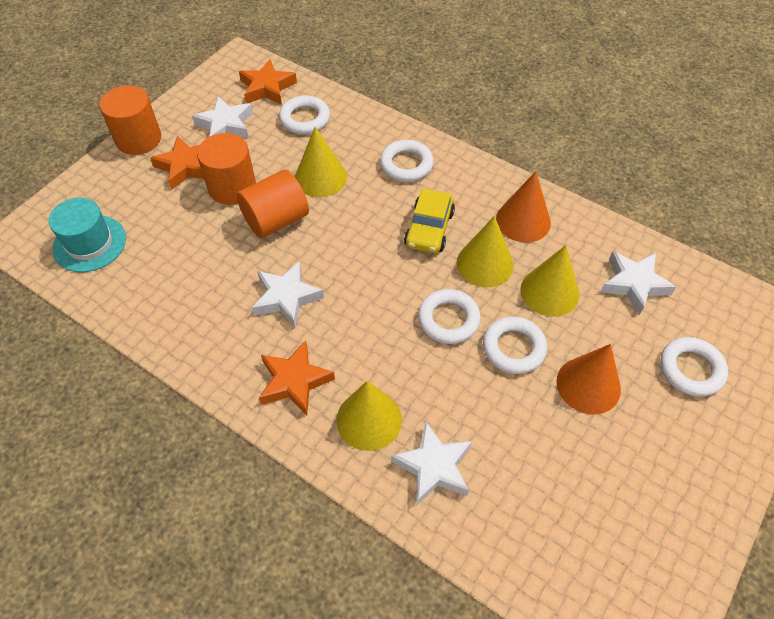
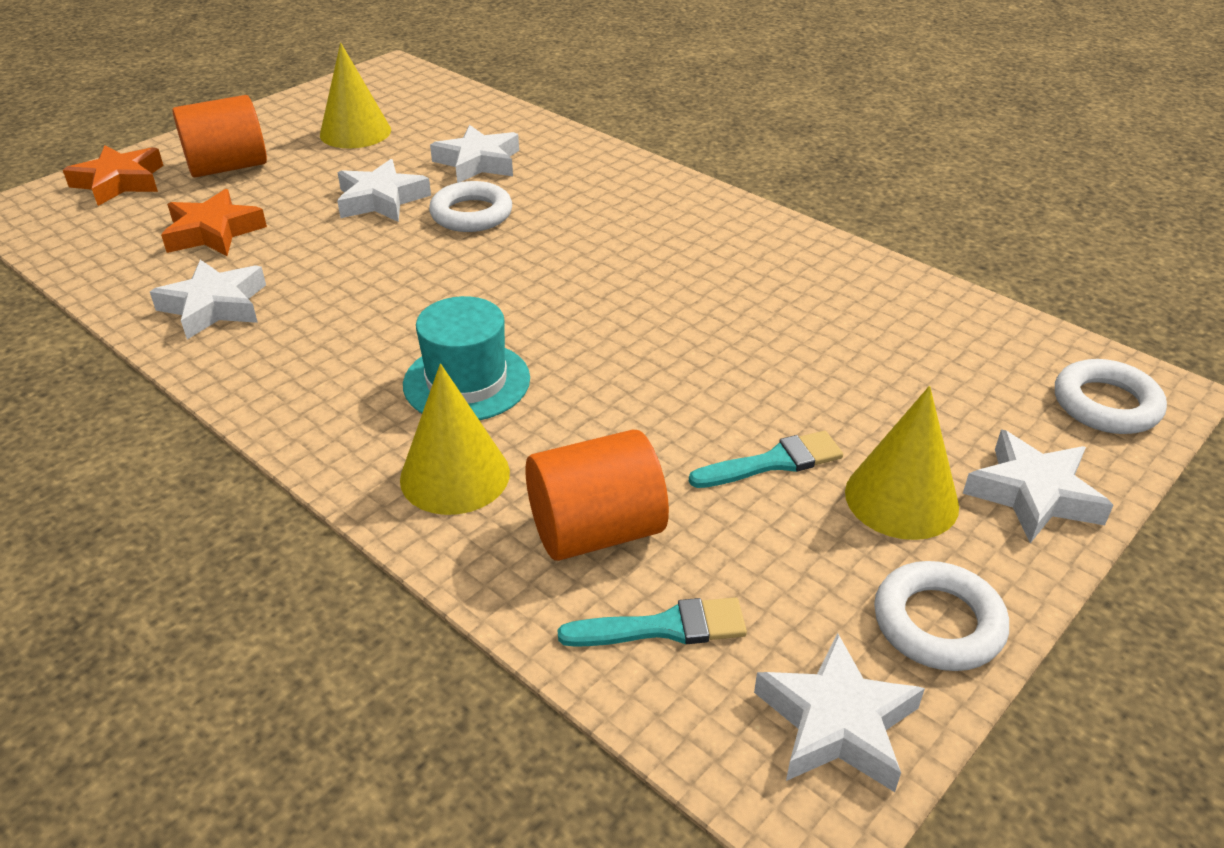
orange cone: [496,171,551,243] [557,344,621,415] = 2 -> none = 0
orange cylinder: [100,86,161,155] [197,133,256,205] [237,170,309,238] = 3 -> [172,95,267,178] [525,430,669,561] = 2
orange star: [150,135,204,189] [239,59,297,105] [259,340,335,415] = 3 -> [63,145,164,206] [161,189,267,256] = 2
turquoise brush: none = 0 -> [558,597,747,647] [689,431,843,488] = 2
white ring: [279,95,330,134] [380,140,434,182] [418,289,481,344] [483,316,547,374] [660,337,728,397] = 5 -> [429,181,512,232] [874,561,1009,671] [1055,359,1167,434] = 3
white star: [192,96,253,139] [252,261,324,327] [391,421,472,506] [601,251,676,315] = 4 -> [150,260,266,339] [337,159,431,222] [430,125,519,183] [754,633,925,792] [963,429,1113,543] = 5
yellow car: [404,188,455,253] = 1 -> none = 0
yellow cone: [295,126,347,197] [336,381,402,451] [457,216,514,288] [520,245,579,317] = 4 -> [320,43,391,148] [400,364,510,515] [845,386,959,540] = 3

